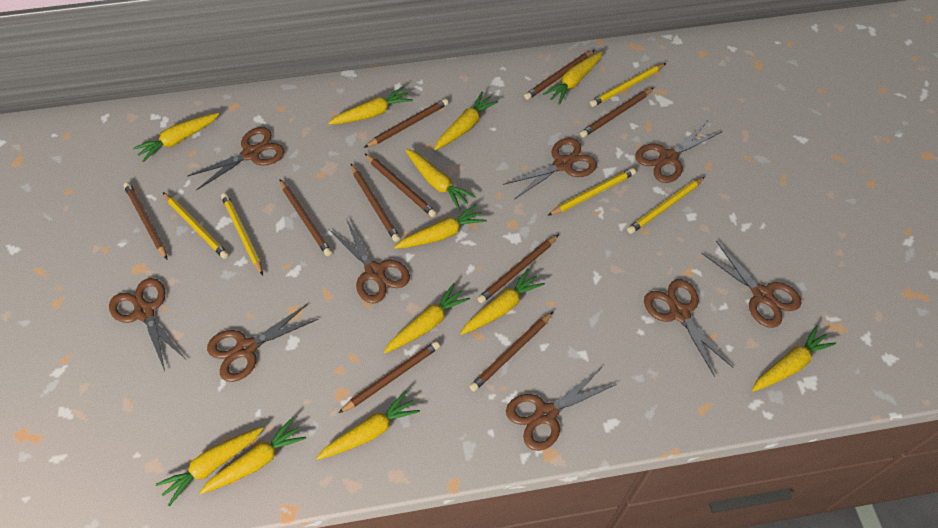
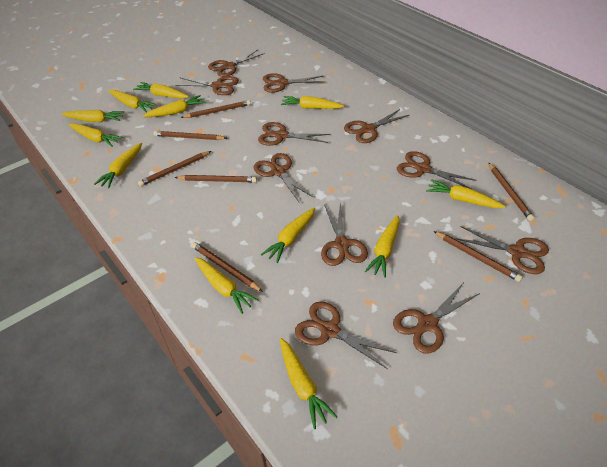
brown pencil: [123,182,167,259] [280,179,332,256] [339,341,440,413] [350,163,400,242] [364,99,449,148] [364,153,437,217] [469,312,553,392] [477,234,559,303] [524,50,595,100] [580,88,654,137] = 10 -> [138,151,211,186] [153,131,227,140] [175,175,257,182] [180,100,251,118] [192,242,263,292] [434,231,523,282] [488,162,535,221] = 7
brown scissors: [109,278,185,371] [188,127,284,190] [207,304,318,382] [328,219,410,304] [503,138,597,199] [506,366,617,451] [635,122,721,183] [644,279,734,377] [702,241,802,328] = 9 -> [175,76,239,95] [208,50,265,77] [253,153,314,202] [258,122,330,146] [263,73,324,93] [295,301,397,369] [321,201,368,266] [344,109,409,143] [393,282,480,353] [397,151,477,189] [455,226,549,274] = 11
yellow pencil: [163,192,229,259] [221,193,263,276] [547,168,636,216] [590,63,666,107] [627,177,705,234] = 5 -> none = 0

